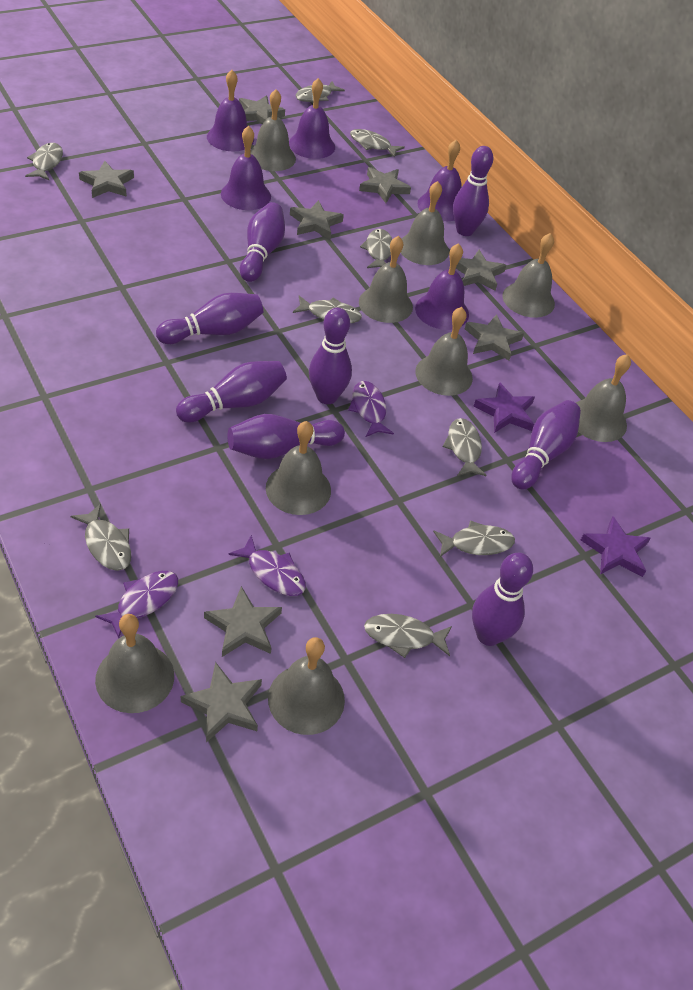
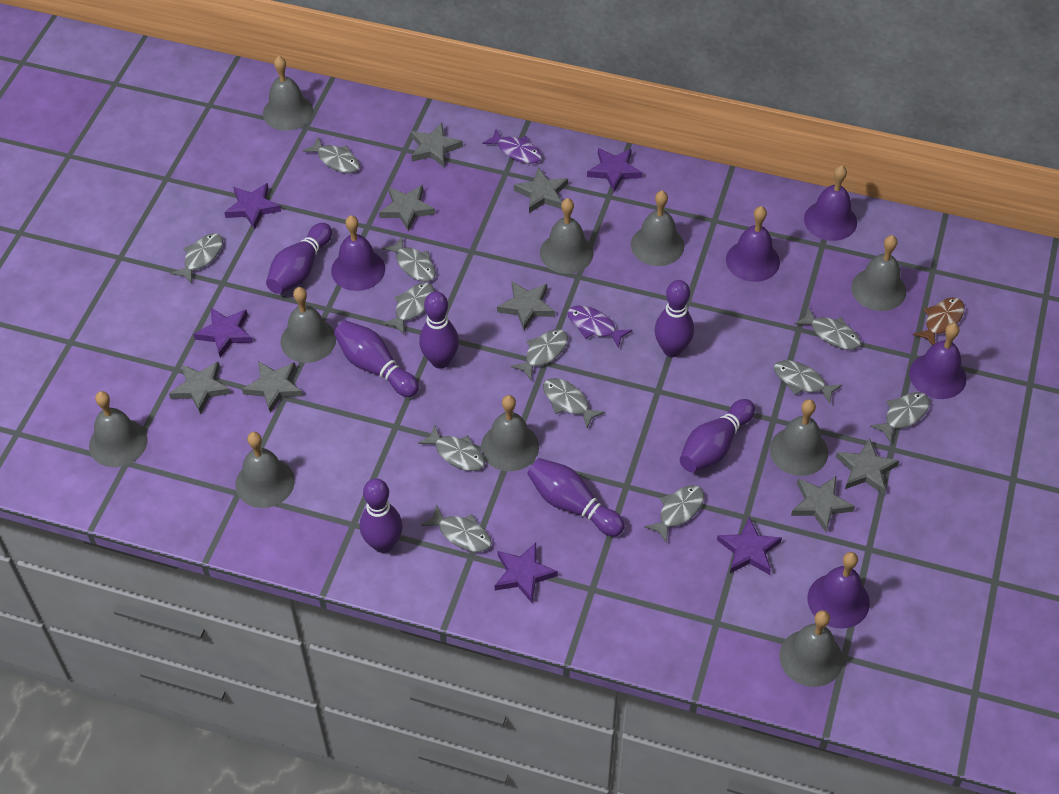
brown fish: none = 0 -> [913,297,965,345] = 1
grey bell: [95,614,174,713] [250,89,296,171] [266,421,331,515] [268,637,345,735] [359,236,413,323] [401,181,449,265] [415,307,473,396] [502,233,555,318] [576,354,631,442] = 9 -> [89,391,148,467] [235,432,295,508] [263,56,313,131] [280,287,336,363] [481,395,539,471] [540,198,594,274] [631,191,684,266] [770,399,828,476] [779,610,843,687] [851,235,906,311] = 10
grey fish: [25,143,63,181] [70,504,131,571] [293,296,362,323] [295,81,345,102] [350,129,405,158] [360,229,392,268] [364,614,452,658] [433,520,515,557] [443,418,487,476] = 9 -> [170,233,223,284] [302,137,360,173] [382,236,436,282] [382,282,434,335] [418,425,485,471] [421,504,491,552] [511,329,568,380] [543,378,605,428] [644,485,704,543] [774,360,842,403] [794,307,861,350] [870,392,930,443] = 12
purple bowling pin: [156,293,263,344] [176,361,287,423] [228,414,345,459] [240,202,285,282] [309,308,352,404] [453,146,493,236] [472,553,533,646] [511,400,581,490] = 8 -> [266,223,332,294] [334,321,419,397] [360,478,403,553] [419,291,459,369] [527,458,625,536] [655,280,694,357] [680,399,755,472] = 7
purple fish: [95,571,178,638] [228,535,306,596] [348,381,394,437] = 3 -> [482,129,542,164] [567,305,632,348] = 2
purple star: [473,382,535,433] [581,517,651,577] = 2 -> [193,308,253,358] [224,183,281,229] [495,543,558,603] [587,148,642,192] [717,517,782,575] = 5

